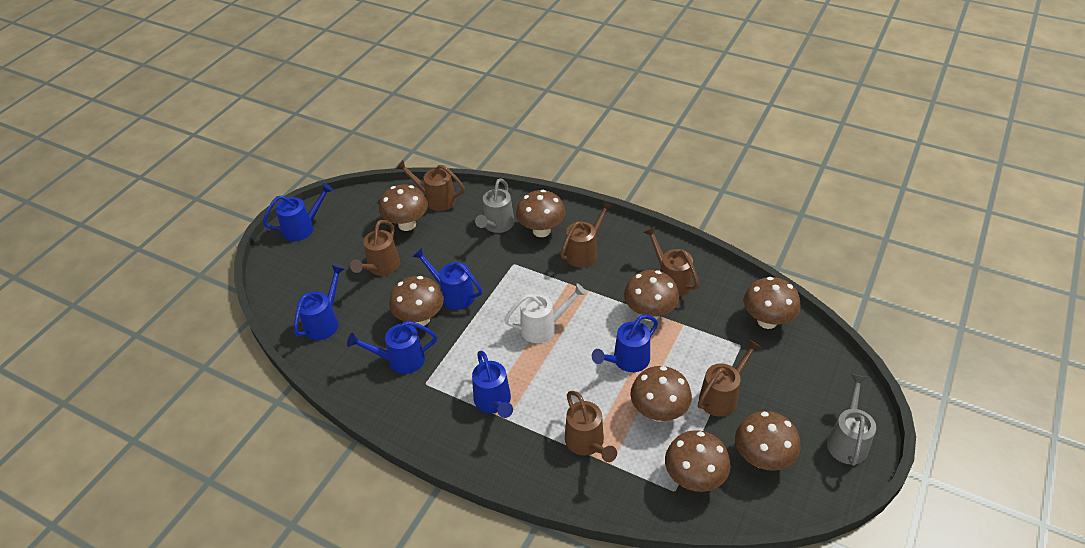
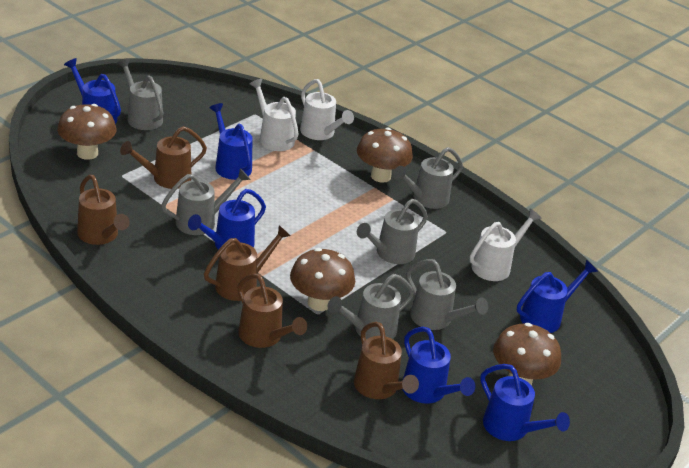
brown mushroom: [379,185,428,231] [389,276,444,326] [516,190,566,237] [624,270,679,321] [630,366,692,422] [665,430,731,492] [735,411,801,471] [743,277,801,329] = 8 -> [57,104,117,160] [290,248,355,311] [357,127,413,183] [493,323,561,385] = 4
brown watering can: [350,220,400,276] [396,160,465,211] [560,200,614,268] [565,391,617,462] [644,226,699,296] [698,339,762,417] = 6 -> [77,175,130,245] [120,126,207,189] [204,225,291,301] [238,273,307,348] [354,322,419,399] = 5
grey watering can: [475,178,514,233] [827,374,876,466] = 2 -> [117,58,163,130] [161,168,251,235] [328,274,414,339] [357,199,428,264] [393,147,463,209] [406,259,488,330] = 6
white watering can: [504,284,586,343] = 1 -> [250,79,299,151] [300,79,354,140] [470,209,542,281] = 3

